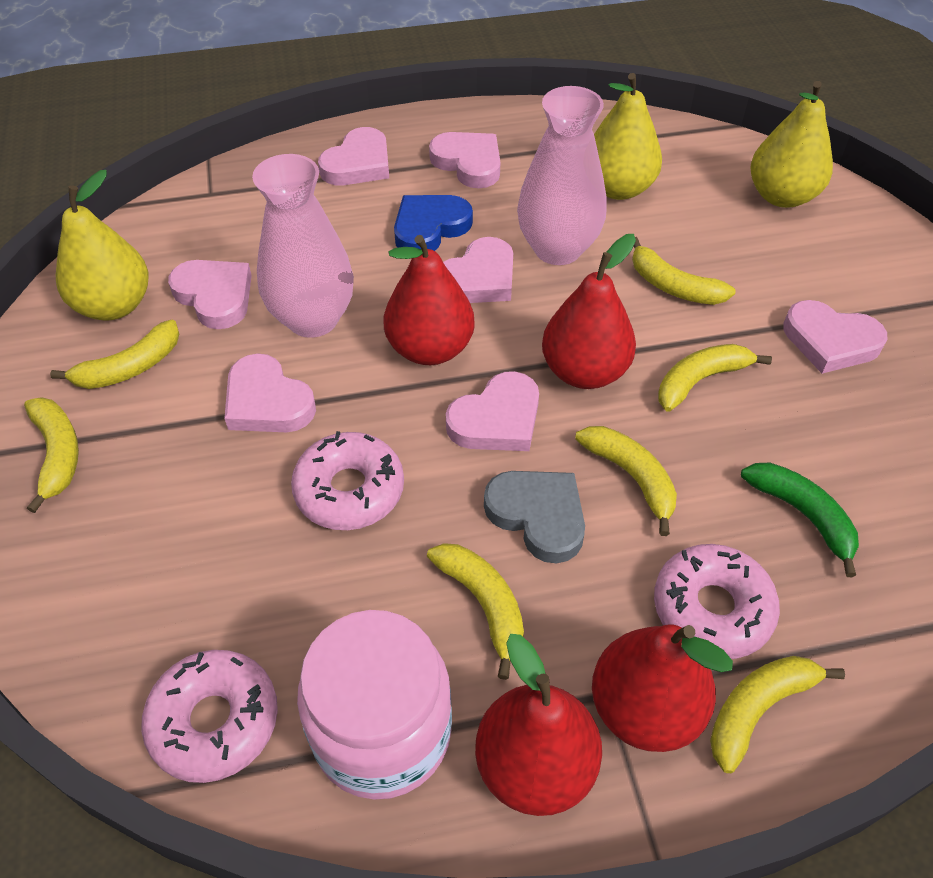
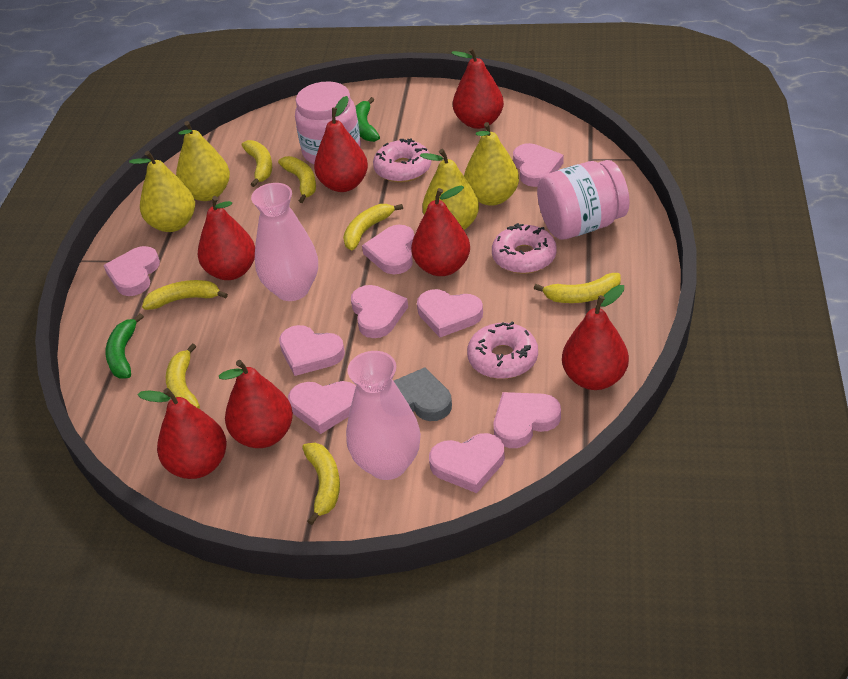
blue heart: [394,195,473,251] = 1 -> none = 0
green banana: [741,463,859,577] = 1 -> [105,313,144,379] [355,97,380,142] = 2
pink heart: [168,260,252,329] [224,354,316,432] [318,127,389,185] [429,132,501,188] [443,237,513,303] [446,371,539,451] [783,300,888,374] = 7 -> [104,246,160,296] [279,325,345,376] [288,381,356,434] [351,285,408,338] [362,225,414,274] [417,289,483,337] [429,433,505,493] [493,392,561,448] [513,143,564,187] = 9
pink jar: [297,610,452,800] = 1 -> [295,81,361,164] [537,160,630,240] = 2
red pear: [384,235,475,365] [475,634,602,816] [542,234,636,389] [592,624,733,752] = 4 -> [138,388,227,479] [197,196,255,280] [219,360,293,448] [314,96,368,192] [411,185,470,276] [452,48,504,129] [562,285,629,390] = 7
yellow pear: [56,170,149,321] [594,73,662,200] [751,81,833,208] = 3 -> [129,151,195,232] [176,121,230,201] [420,149,479,230] [464,122,519,206] = 4

